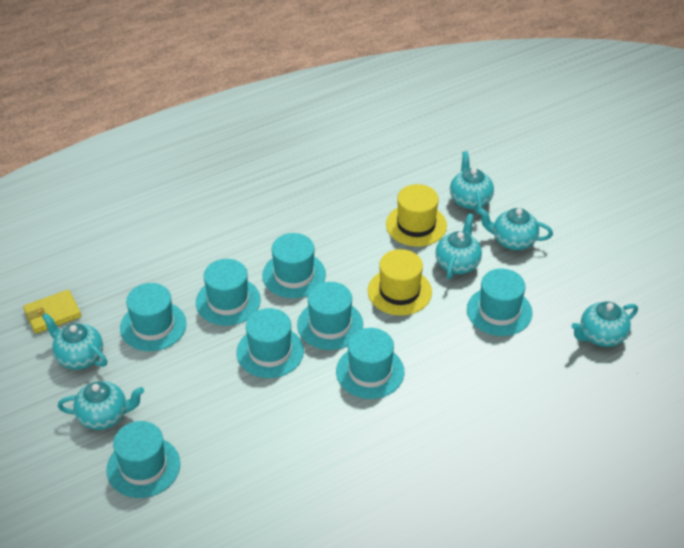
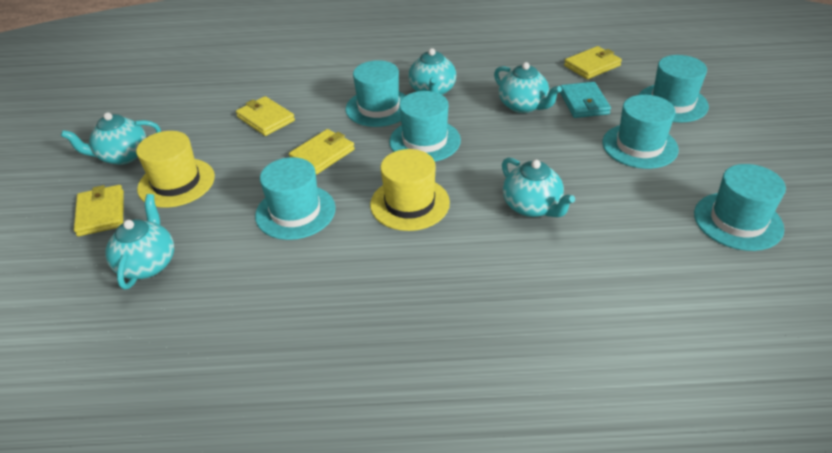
turquoise hat: [106,421,180,498] [120,283,187,351] [196,259,261,326] [236,308,304,378] [262,233,326,298] [297,282,363,350] [336,328,405,399] [467,269,532,336] = 8 -> [255,157,336,240] [346,60,406,127] [389,91,461,162] [602,95,679,169] [639,55,709,122] [694,164,786,251] = 6
turquoise teapot: [42,313,107,370] [58,381,144,430] [435,213,482,279] [450,151,494,214] [478,208,553,250] [571,302,638,347] = 6 -> [61,112,161,165] [105,194,174,289] [408,48,456,95] [494,62,562,113] [502,157,575,217] = 5
turquoise wallet: none = 0 -> [560,82,611,118] = 1
yellow wallet: [23,290,81,334] = 1 -> [74,185,124,236] [236,96,295,136] [289,129,355,175] [564,46,622,79] = 4

